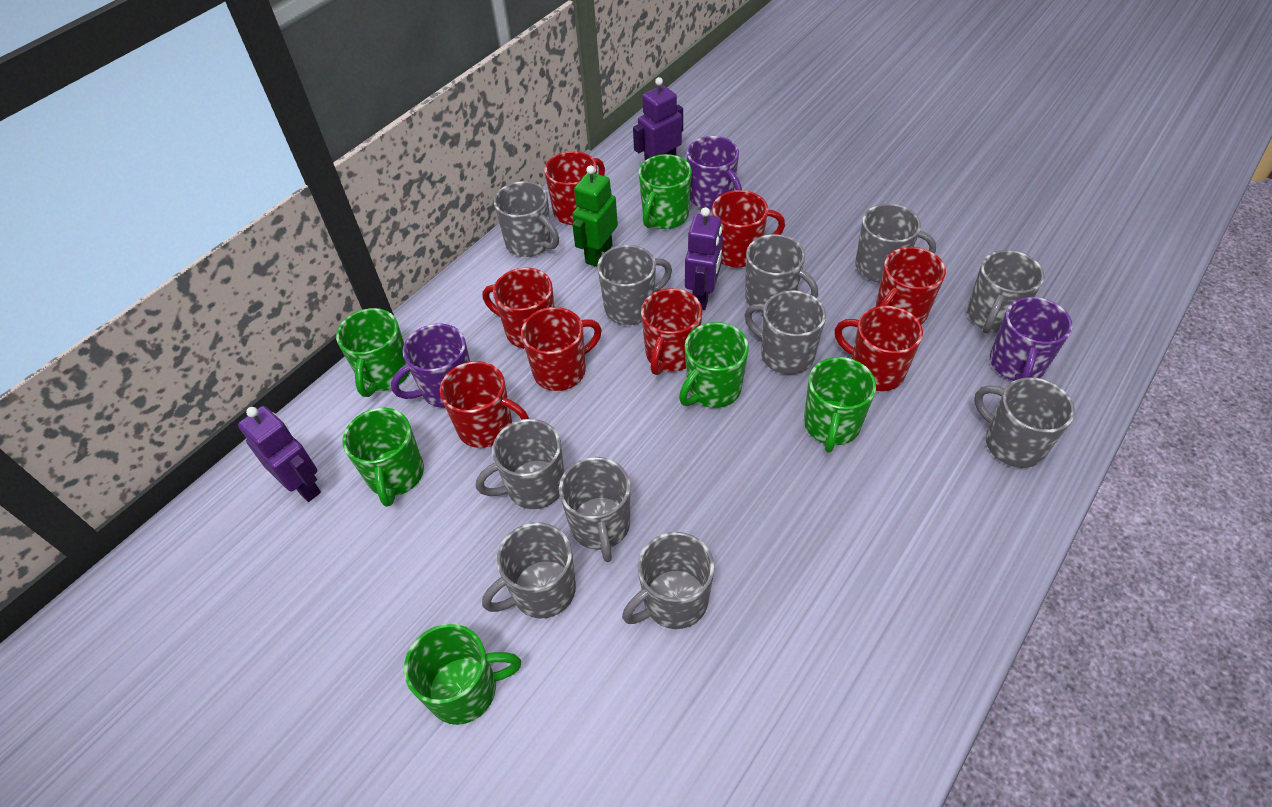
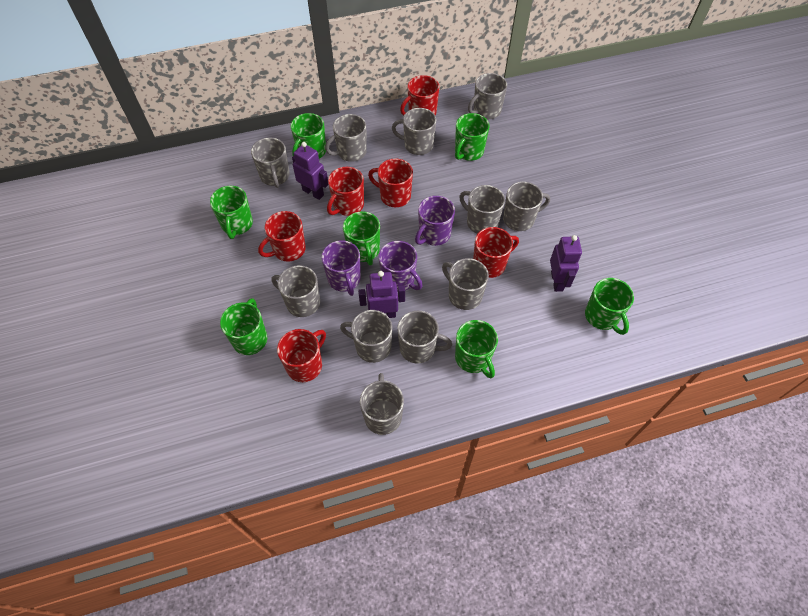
green mug: [336,308,410,397] [342,408,424,507] [404,624,521,725] [638,154,692,229] [679,322,749,408] [804,357,876,453] = 6 -> [210,186,253,239] [220,298,267,355] [291,113,326,159] [343,211,380,265] [455,113,489,161] [455,320,498,378] [585,278,634,335] = 7
green robot: [572,165,618,267] = 1 -> none = 0
red mug: [440,361,529,448] [483,268,554,349] [521,307,602,391] [544,151,605,225] [641,288,702,375] [712,190,785,268] [835,306,923,391] [876,247,946,324] = 8 -> [258,211,306,262] [277,329,326,382] [327,167,364,216] [368,158,413,207] [400,75,439,116] [473,227,519,278] = 6

